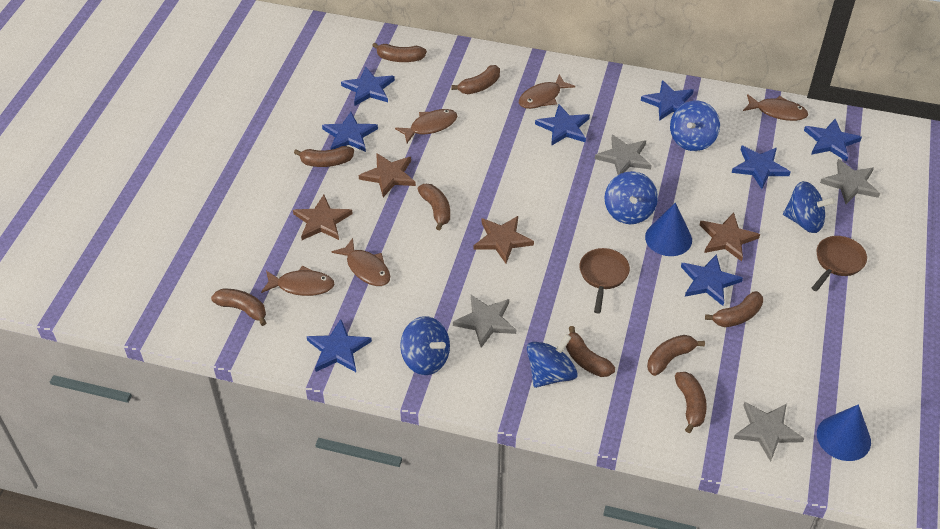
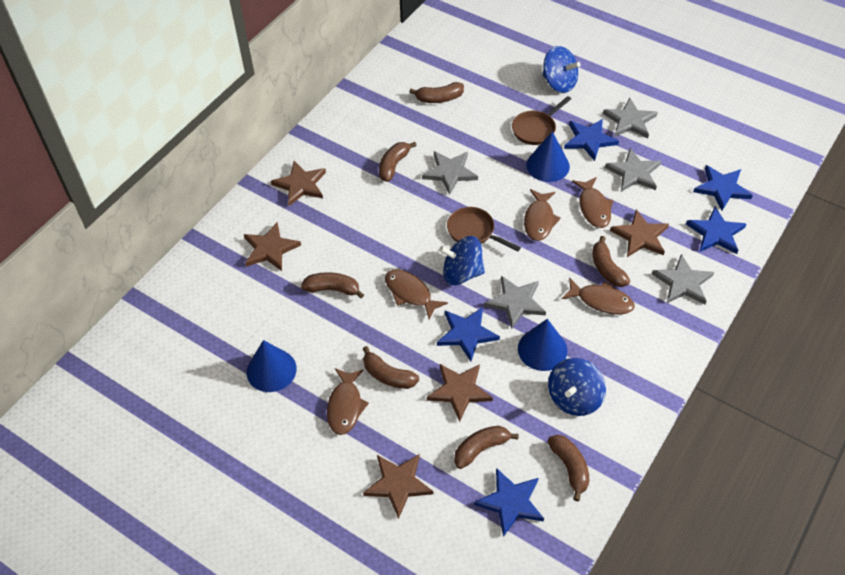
blue cone: [645,203,692,256] [817,404,871,461] = 2 -> [247,340,297,392] [518,319,567,371] [526,131,570,182] = 3
blue spinning top: [400,316,450,375] [527,334,578,388] [605,171,658,224] [670,101,720,151] [783,181,835,233] = 5 -> [439,236,485,285] [542,46,581,93] [548,358,606,416] = 3
blue star: [307,319,372,372] [322,112,378,152] [341,67,395,106] [535,104,590,146] [641,80,694,121] [681,254,743,306] [732,146,791,189] [804,119,862,162] = 8 -> [437,307,500,362] [474,468,544,537] [564,119,619,161] [686,207,746,254] [693,165,753,211] = 5
brown banana: [211,289,266,326] [294,146,354,167] [372,43,427,62] [418,184,450,230] [451,65,500,94] [566,326,615,377] [647,335,705,376] [675,372,707,433] [705,291,763,327] = 9 -> [301,272,364,299] [363,346,419,389] [379,142,417,182] [409,82,464,103] [454,426,519,469] [548,435,590,501] [592,236,630,287] = 7
brown star: [293,195,353,240] [359,153,416,197] [474,216,534,263] [700,213,760,261] = 4 -> [244,222,301,271] [271,161,326,206] [363,454,433,519] [427,364,493,422] [610,210,669,257] = 5
grey star: [453,295,516,348] [595,134,652,175] [734,402,804,462] [820,159,880,204] = 4 -> [422,151,478,195] [484,276,546,329] [603,98,658,138] [605,148,661,192] [652,254,714,305] = 5

